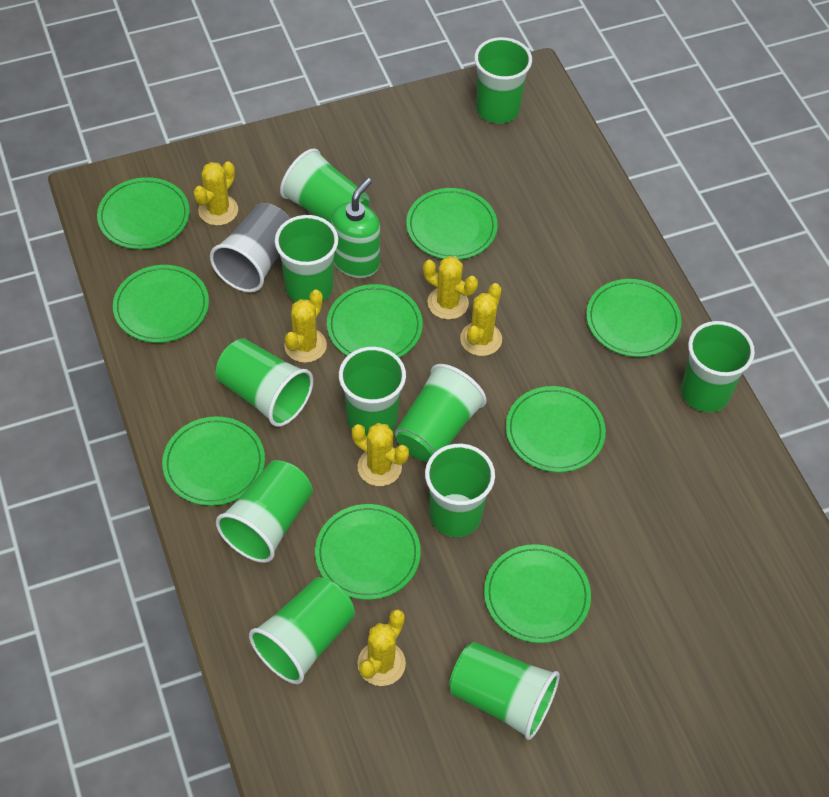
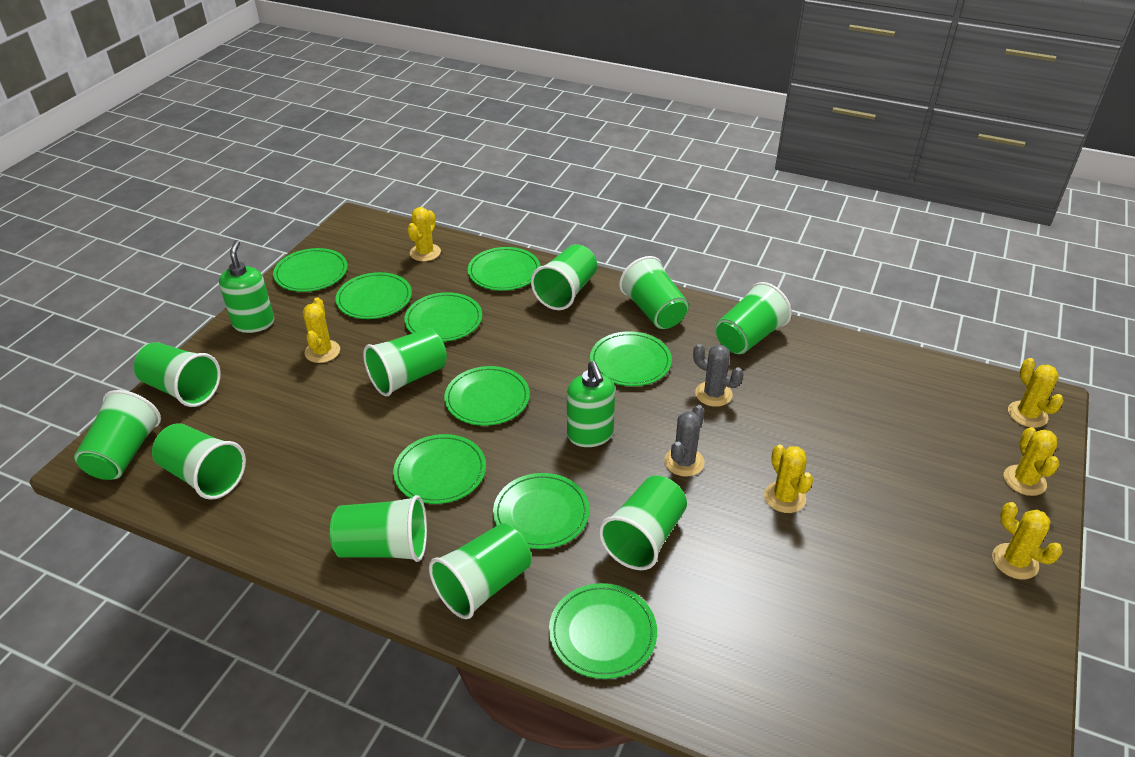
green cup: [216,338,313,427] [216,460,313,563] [249,577,355,684] [275,215,338,302] [280,148,370,223] [339,347,406,436] [394,364,487,462] [425,444,495,537] [449,642,560,740] [474,37,532,124] [681,321,755,412] = 11 -> [74,390,161,480] [134,342,221,407] [152,423,246,500] [330,495,427,562] [363,328,447,396] [429,523,532,619] [531,244,597,310] [599,475,687,570] [619,256,689,329] [715,282,792,354] = 10
green soap dispenser: [331,178,380,278] = 1 -> [219,240,274,333] [567,361,615,447] = 2
grey cactus: none = 0 -> [664,405,705,477] [693,344,744,407] = 2
grey cup: [210,203,290,292] = 1 -> none = 0

